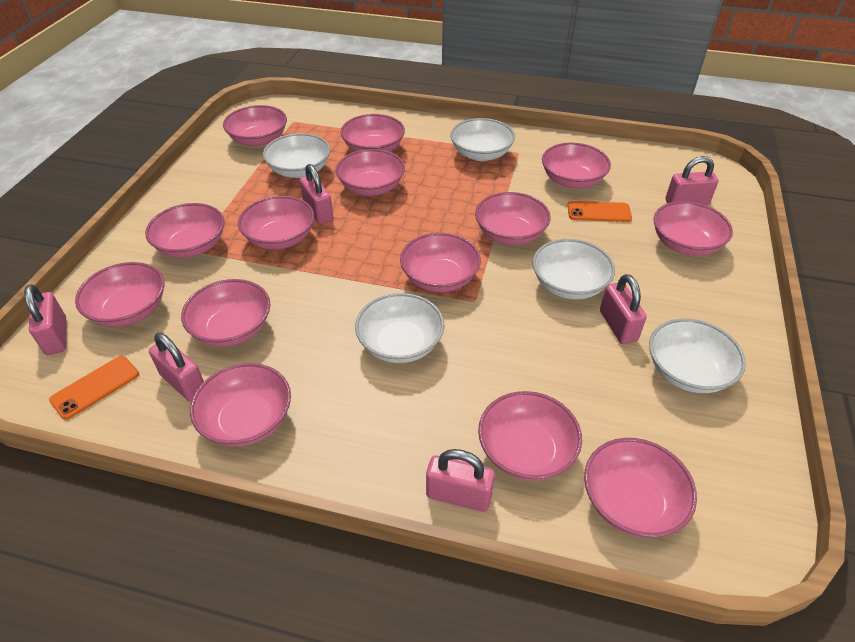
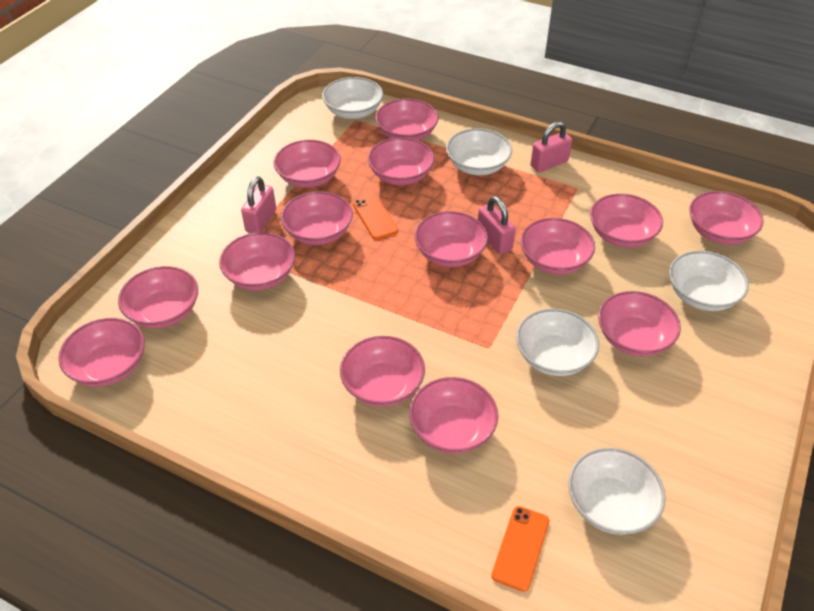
pink padlock: [24,284,66,355] [149,333,204,401] [300,164,333,224] [426,449,495,512] [600,274,647,344] [665,156,719,205] = 6 -> [241,176,276,233] [478,196,516,254] [530,122,572,172] = 3

